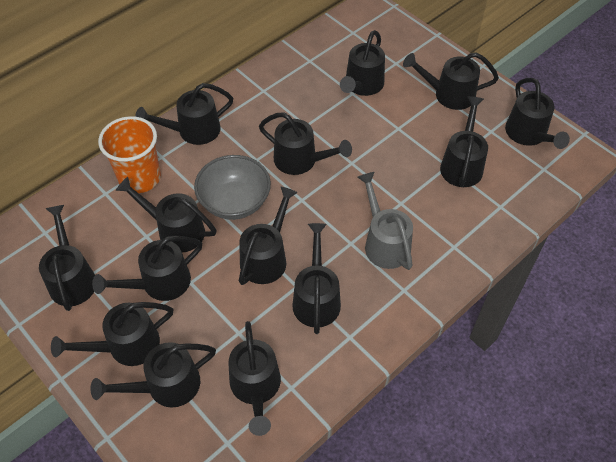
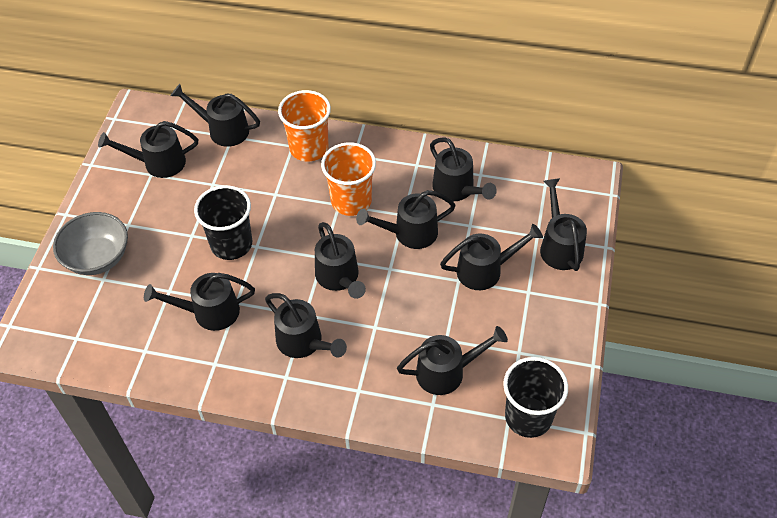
black cup: none = 0 -> [194,185,252,260] [503,357,568,438] = 2
black watering can: [39,205,95,311] [51,302,174,366] [90,342,216,407] [92,235,202,301] [116,177,217,252] [135,83,233,145] [229,321,281,436] [239,187,298,285] [259,112,352,175] [292,223,341,334] [340,30,385,96] [403,52,499,110] [440,96,488,187] [505,78,570,149] = 14 -> [98,121,198,178] [144,273,255,331] [171,84,260,147] [265,293,347,358] [315,222,366,299] [356,190,456,249] [397,326,508,395] [430,137,497,201] [440,224,543,290] [540,178,587,271] = 10
grey watering can: [358,172,413,270] = 1 -> none = 0
orange cup: [98,116,161,193] = 1 -> [278,90,331,161] [321,142,376,216] = 2

